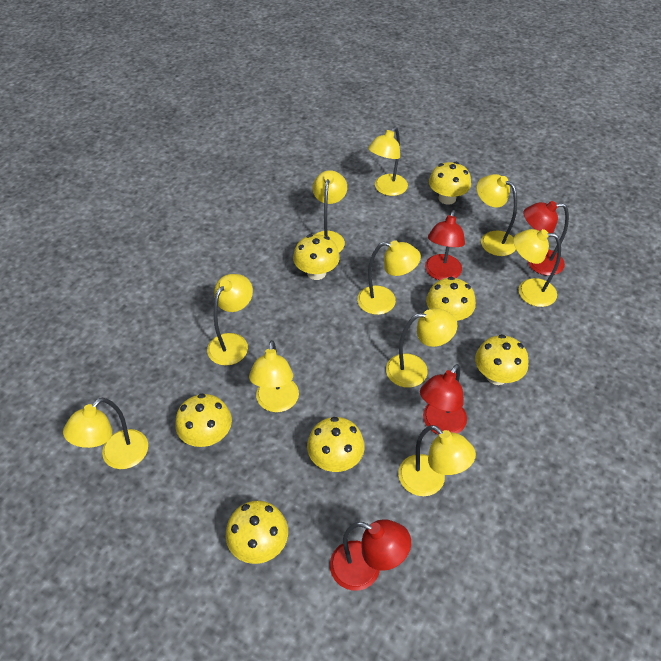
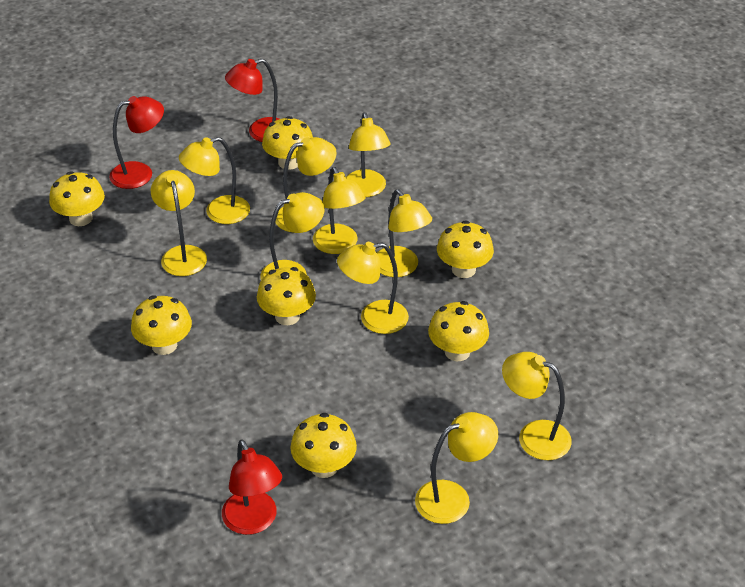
red lamp: [330,519,411,591] [420,364,467,435] [425,210,465,280] [523,201,569,276] = 4 -> [109,96,164,189] [222,439,282,535] [225,59,279,142] = 3

